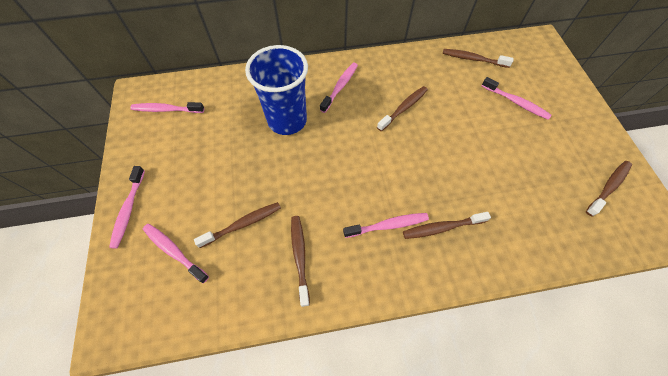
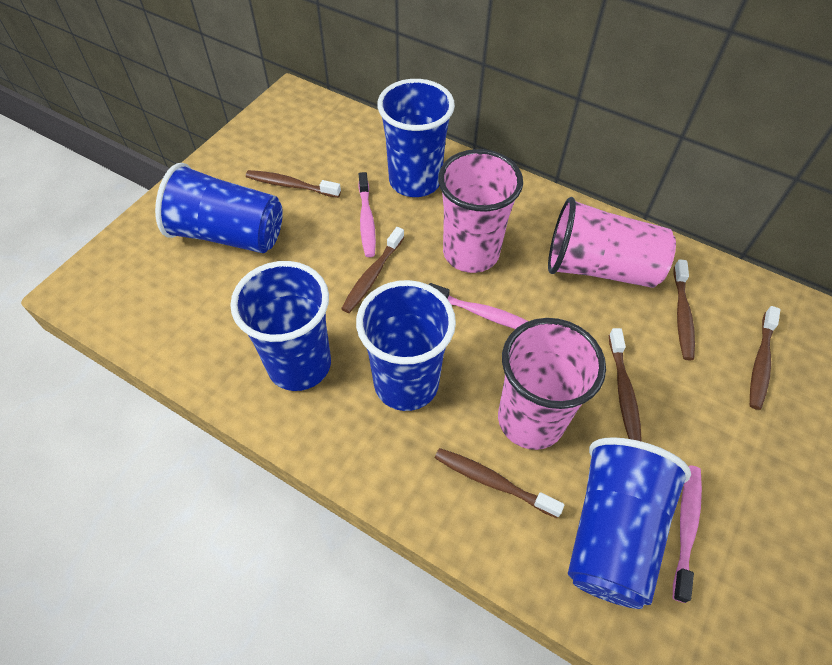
blue cup: [245,45,308,135] = 1 -> [155,163,283,253] [230,261,331,391] [356,280,456,411] [377,79,455,197] [568,437,691,609] = 5
pink cup: none = 0 -> [438,149,523,273] [498,318,606,450] [548,197,676,288] = 3
pink toothbrush: [109,166,145,249] [130,102,204,113] [143,224,209,283] [320,63,358,113] [343,213,429,238] [482,77,552,120] = 6 -> [358,172,376,257] [429,283,528,329] [673,465,702,603] = 3

